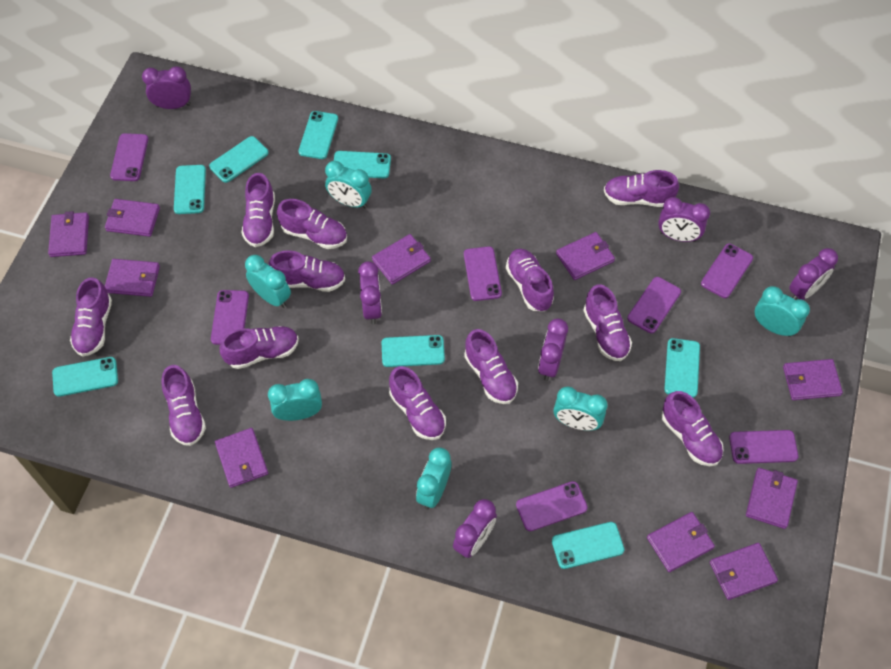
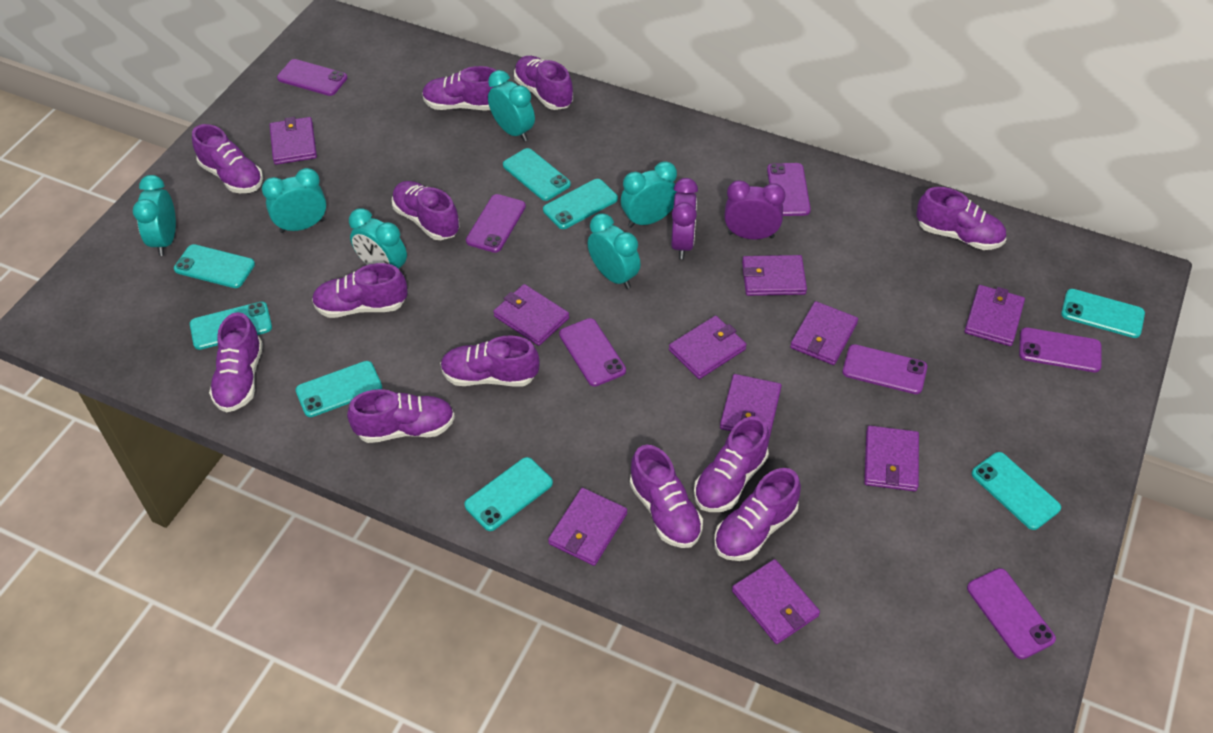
purple clock: [142,66,191,109] [358,261,382,324] [453,499,497,558] [538,318,568,381] [658,197,710,242] [789,248,838,300] = 6 -> [671,178,698,259] [724,180,786,239] = 2

